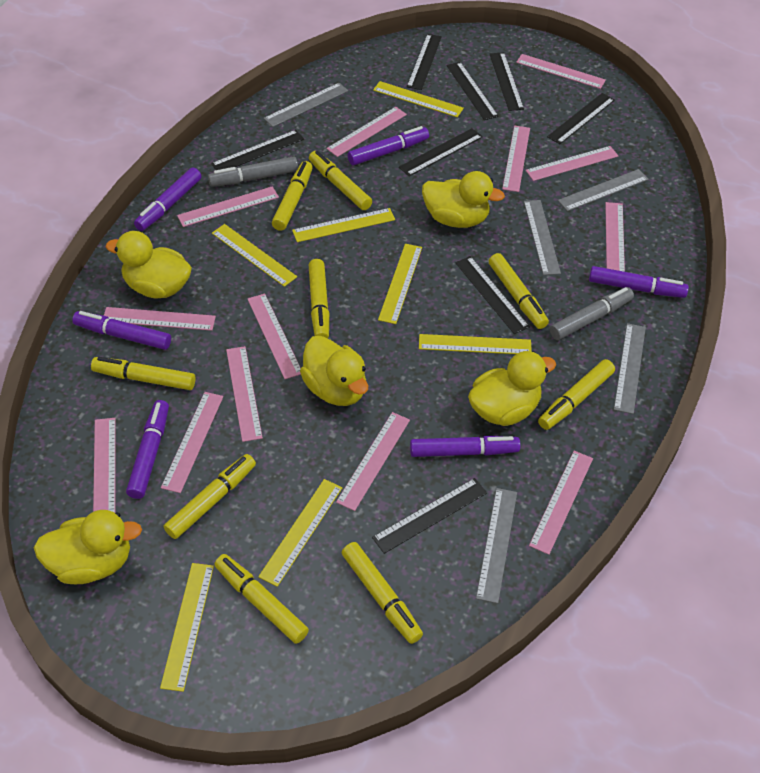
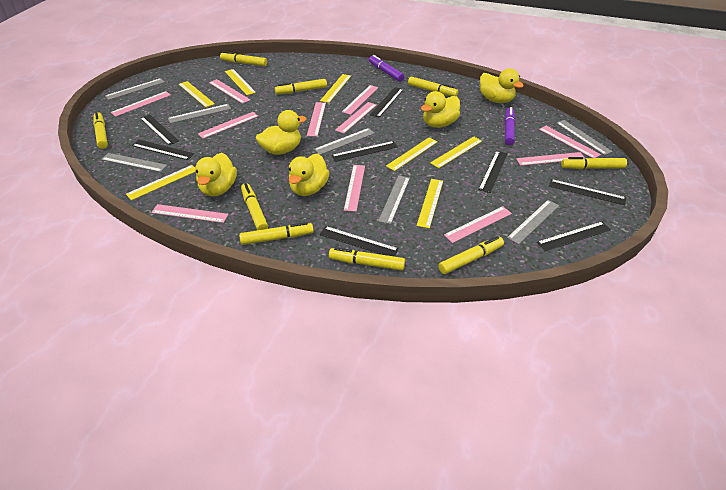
grey marker: [208,156,298,187] [550,287,634,340] = 2 -> none = 0
grey ruler: [264,83,348,127] [476,488,517,604] [524,200,561,275] [558,169,649,211] [614,323,646,414] = 5 -> [101,153,167,172] [105,78,165,100] [168,104,231,123] [314,128,375,155] [378,175,410,224] [507,200,559,244] [556,120,613,155] = 7
pink ruler: [93,418,116,512] [104,307,216,331] [161,392,223,493] [177,186,279,227] [226,346,263,442] [248,294,301,379] [326,107,407,157] [336,412,410,511] [502,126,530,192] [516,54,606,89] [526,146,618,181] [529,451,593,555] [605,202,625,272] = 13 -> [111,91,171,117] [151,204,228,223] [198,112,258,139] [209,79,250,104] [307,102,326,137] [335,102,376,134] [342,85,379,115] [344,165,365,212] [444,206,512,243] [516,152,585,166] [539,126,601,158] = 11
purple marker: [72,311,171,350] [126,400,169,499] [134,167,201,231] [347,126,429,165] [410,436,521,457] [589,266,689,298] = 6 -> [369,55,404,82] [505,107,515,145] = 2

